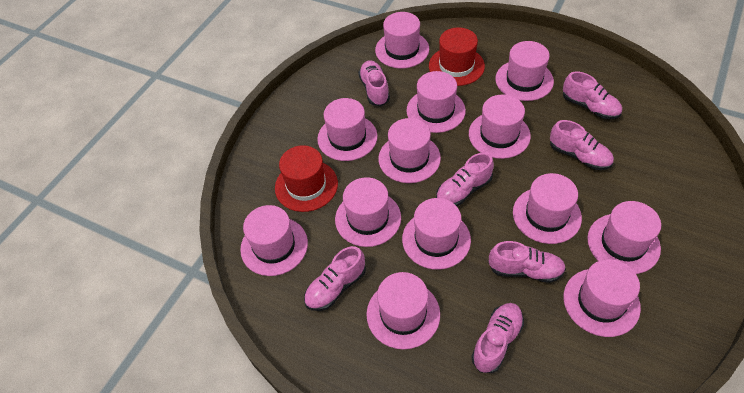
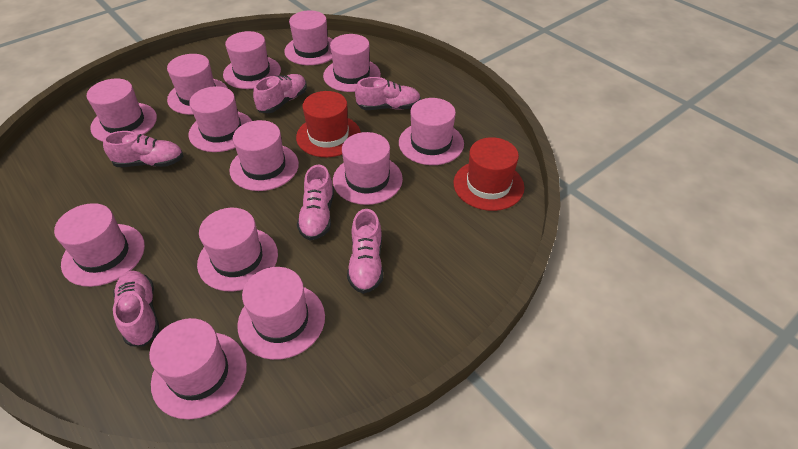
pink shoe: [304,246,366,311] [358,60,390,106] [436,153,494,207] [471,303,524,373] [488,241,566,283] [550,120,614,170] [563,71,622,120] = 7 -> [103,131,184,167] [113,271,160,346] [253,74,307,113] [297,164,334,240] [347,209,383,294] [355,77,421,110] = 6

